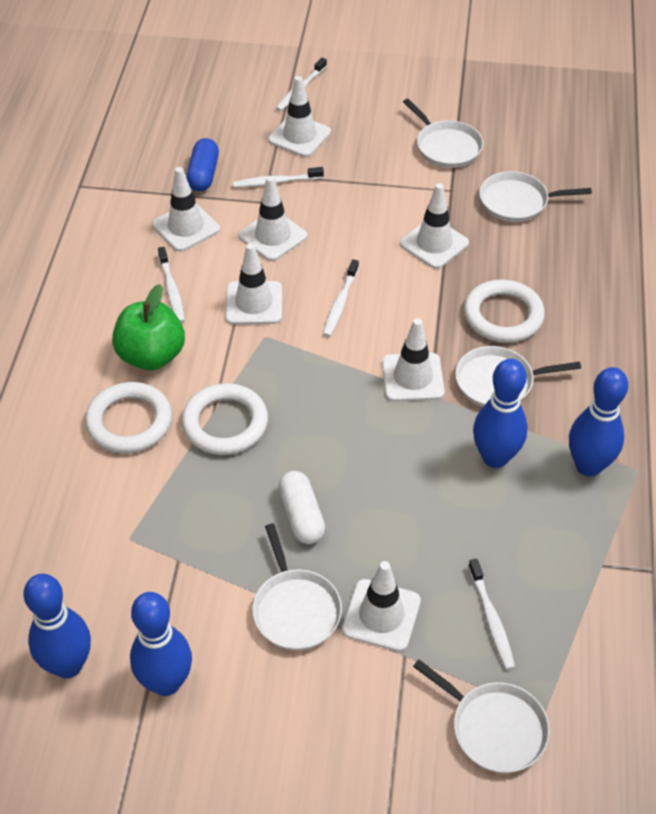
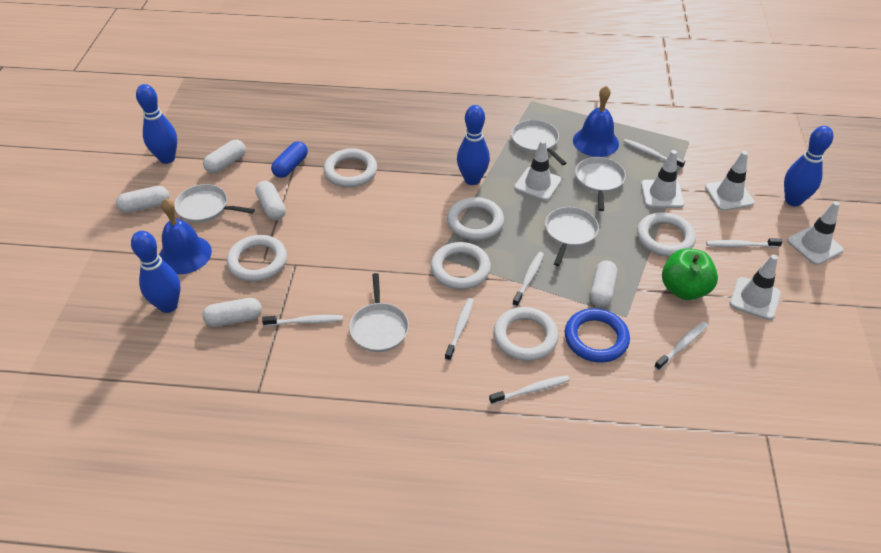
blue bell: none = 0 -> [159,198,212,274] [573,86,619,157] = 2
blue ring: none = 0 -> [565,308,630,363] = 1
white capsule: [278,471,325,544] = 1 -> [116,186,169,213] [202,298,262,327] [203,140,246,173] [255,181,286,220] [590,260,617,307] = 5
white ring: [85,382,172,453] [182,383,268,455] [464,280,545,343] = 3 -> [227,235,287,282] [323,148,377,187] [431,242,491,289] [447,197,504,240] [494,307,558,361] [637,212,696,257] = 6
white toothbrush: [158,247,185,323] [233,167,324,188] [276,58,327,111] [323,259,359,337] [468,559,515,670] = 5 -> [262,315,343,326] [445,298,474,361] [489,375,570,404] [512,252,544,307] [623,139,685,169] [654,321,708,370] [706,238,782,248] = 7
white traffic cone: [152,167,220,252] [226,243,282,325] [238,176,307,261] [268,76,331,157] [342,561,421,652] [382,318,445,402] [400,183,469,269] = 7 -> [514,140,562,201] [641,150,684,208] [705,151,755,211] [730,255,781,320] [787,201,844,265] = 5

